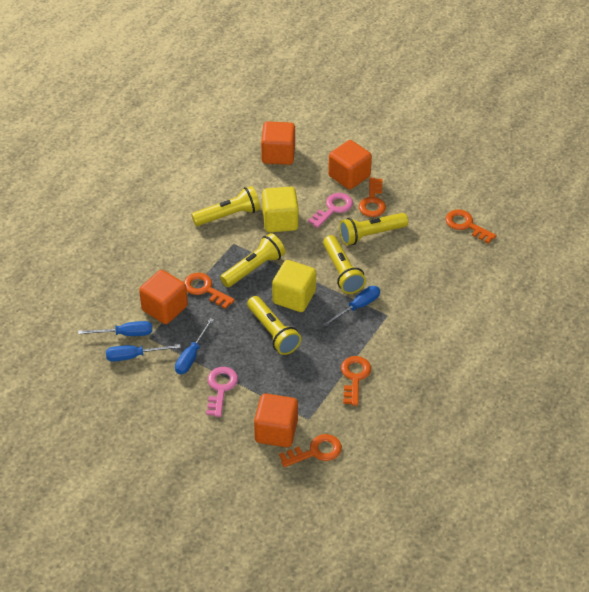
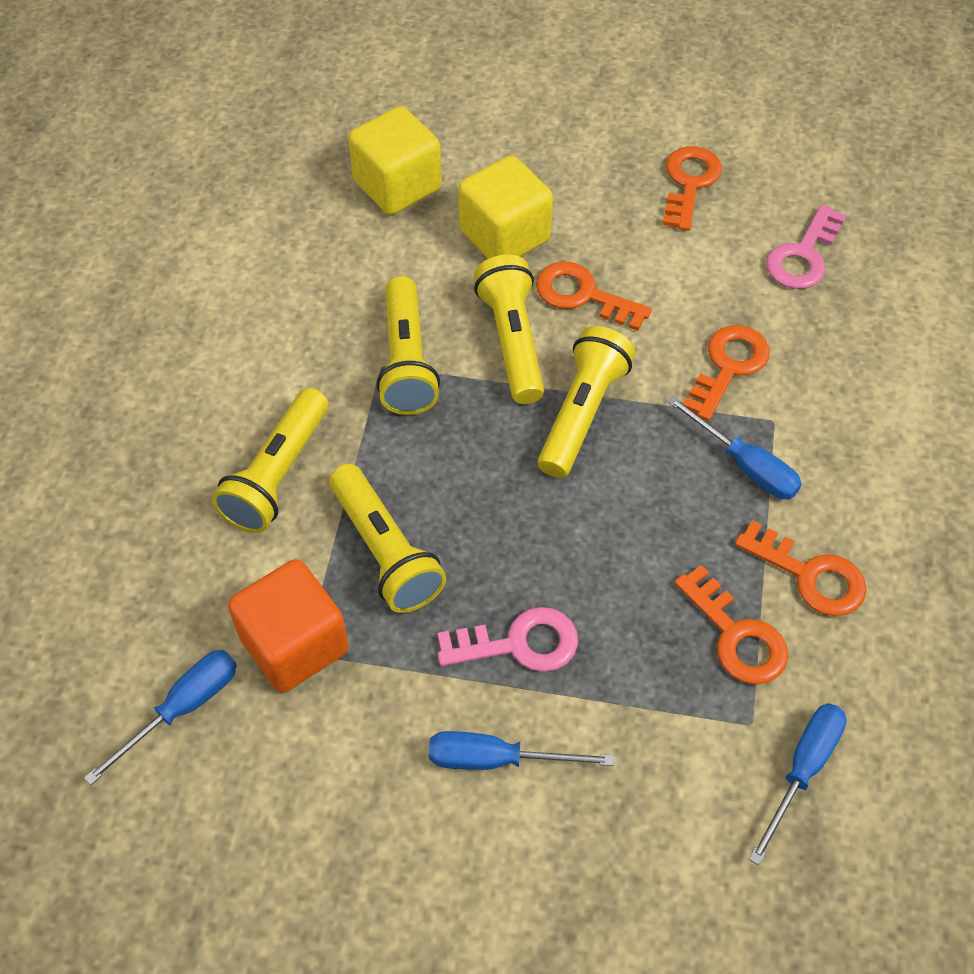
orange cube: [139,270,188,324] [254,393,298,447] [261,121,295,165] [328,140,372,190] = 4 -> [228,559,349,693] = 1

